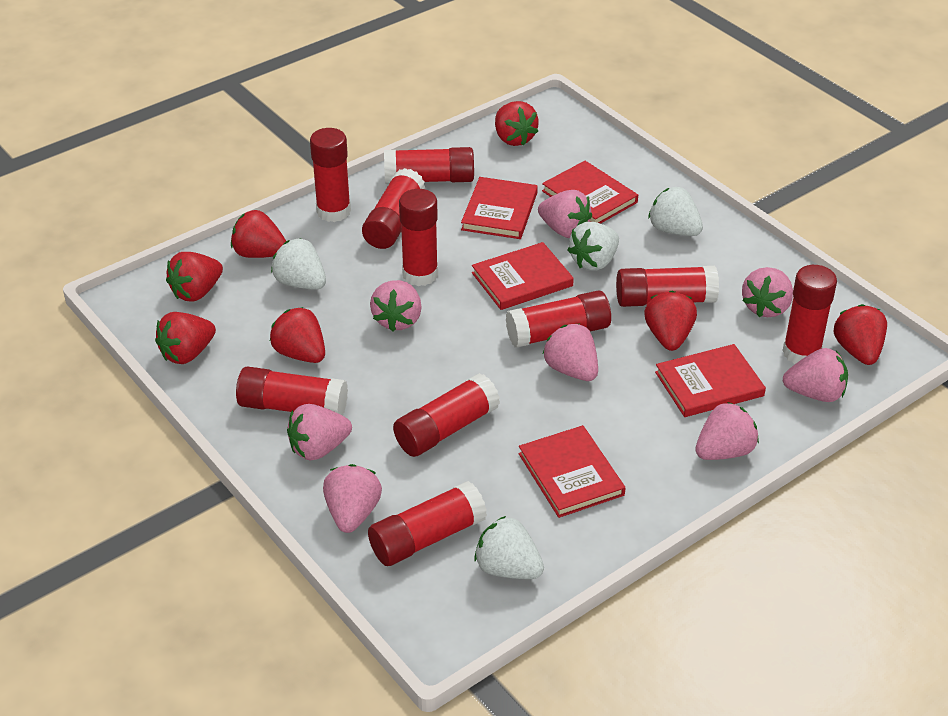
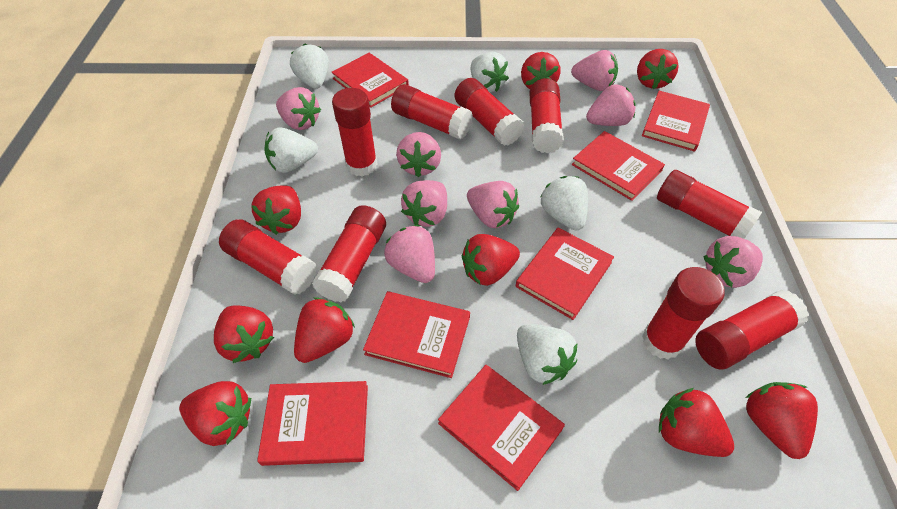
red book: [461,177,538,239] [472,242,574,310] [519,425,625,518] [542,161,638,224] [655,344,766,417] = 5 -> [257,381,368,466] [331,53,409,108] [363,291,470,378] [438,365,565,491] [516,228,614,320] [572,131,665,201] [642,91,710,152] = 7
red glue stick: [236,366,348,416] [310,128,351,222] [362,168,425,249] [368,481,487,566] [384,147,474,184] [393,373,500,457] [399,189,438,286] [506,290,611,347] [616,266,719,307] [782,265,837,364] = 10 -> [219,219,317,295] [312,205,386,302] [332,88,377,177] [391,84,473,139] [455,78,524,146] [529,78,564,153] [642,267,725,359] [657,170,762,239] [695,290,809,370] = 9
red strawberry: [155,312,216,364] [166,252,223,302] [231,210,286,258] [270,307,325,363] [495,101,539,146] [644,291,697,351] [833,304,887,365] = 7 -> [179,381,251,446] [214,305,274,363] [251,185,301,235] [294,297,355,363] [462,234,520,286] [521,52,561,89] [637,49,679,90] [659,388,734,457] [746,382,818,459] = 9
white strawberry: [271,238,326,290] [474,516,544,579] [568,222,619,271] [648,187,703,236] = 4 -> [264,127,318,173] [290,44,329,89] [471,52,509,92] [517,324,578,385] [541,176,588,230] = 5

